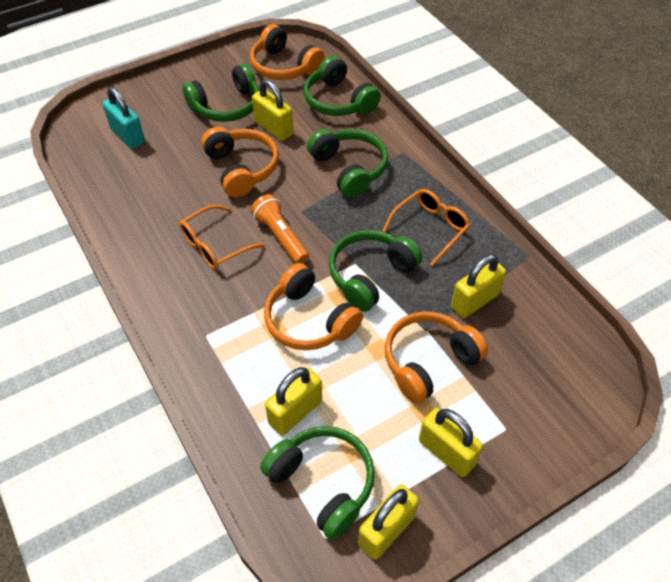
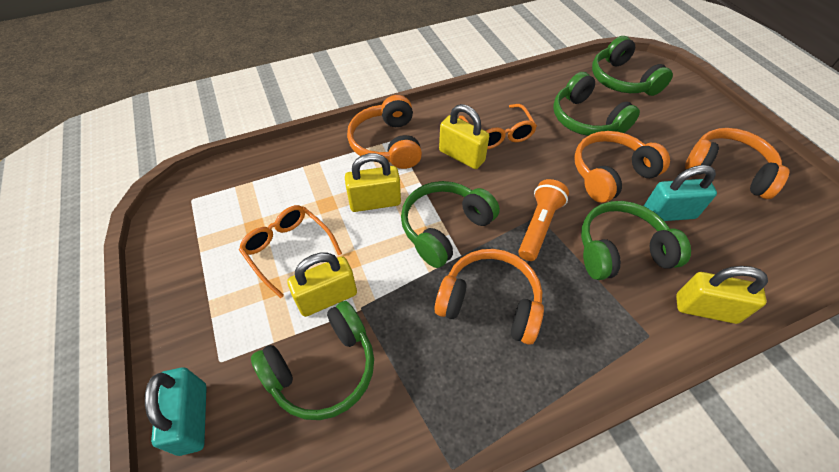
turquoise padlock: [103,87,145,149] = 1 -> [145,368,207,456] [644,165,717,221] = 2
yellow padlock: [252,79,293,141] [265,367,322,435] [358,484,419,560] [419,408,483,477] [451,254,506,318] = 5 -> [287,253,357,317] [345,153,401,212] [439,104,489,169] [676,266,768,324] = 4

